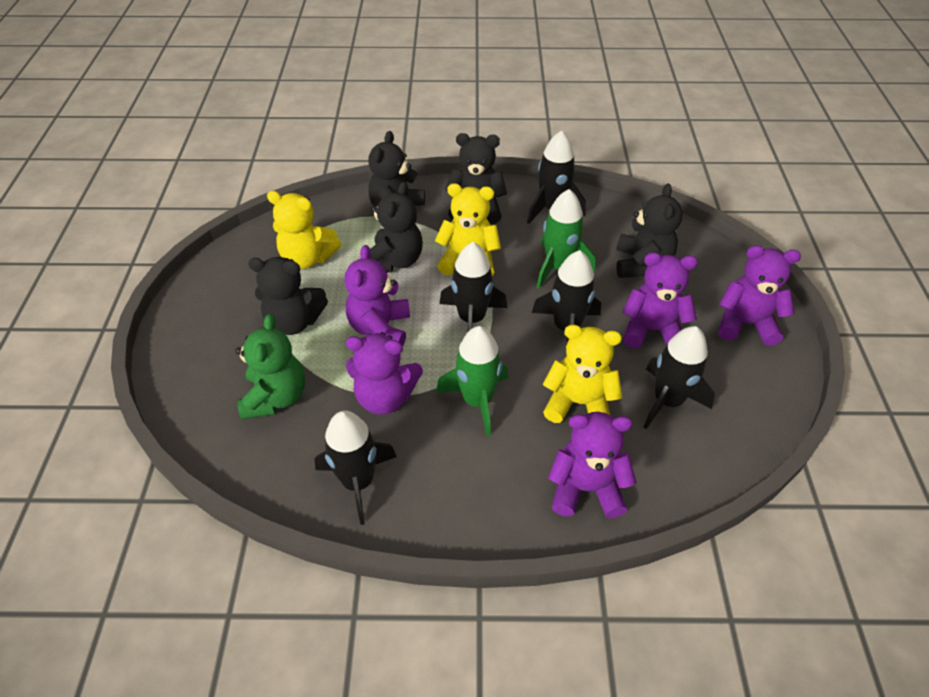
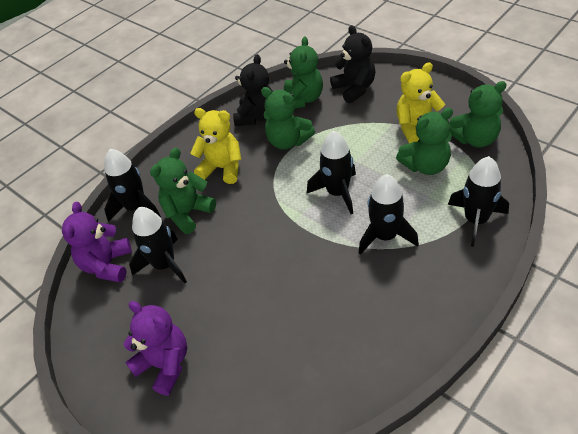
black teddy bear: [248,257,328,335] [368,131,425,223] [370,182,423,272] [445,133,507,224] [616,183,683,278] = 5 -> [233,54,273,126] [330,25,376,104] = 2
green rocket: [436,326,508,437] [537,189,595,289] = 2 -> none = 0
green teddy bear: [235,314,305,420] = 1 -> [150,148,216,234] [261,87,315,150] [284,37,323,109] [396,108,453,175] [450,81,507,147] = 5
purple teddy bear: [345,245,410,345] [346,332,423,415] [548,412,637,519] [622,252,698,348] [718,245,801,346] = 5 -> [62,202,132,283] [123,301,187,396] = 2
yellow teddy bear: [267,191,341,269] [435,183,501,276] [543,325,622,423] = 3 -> [191,108,242,184] [396,63,445,143] = 2

